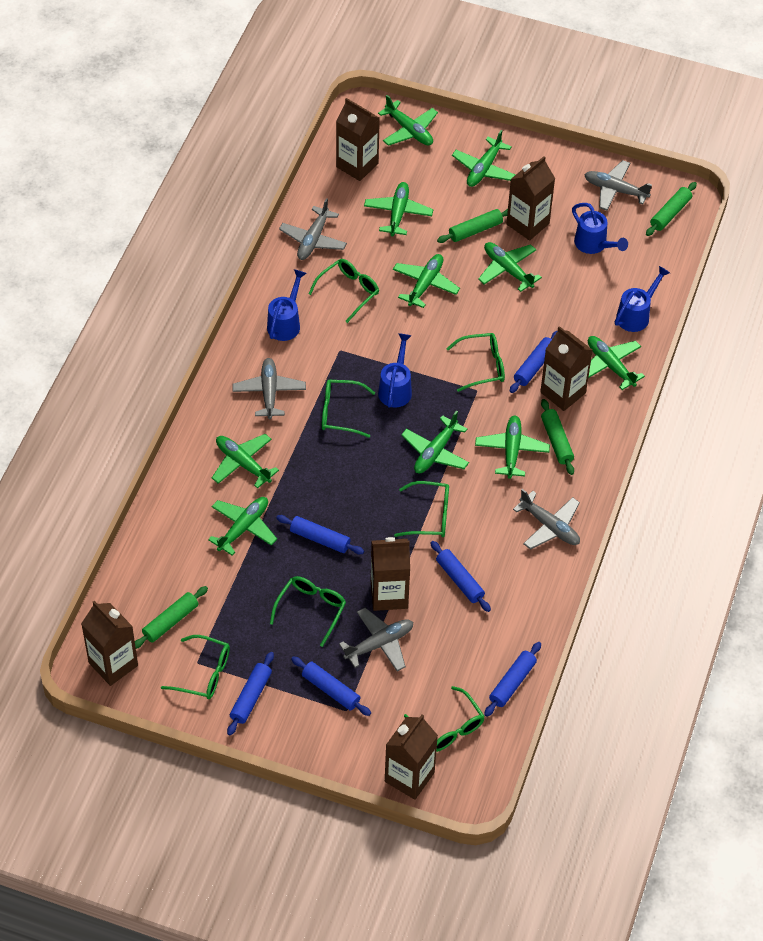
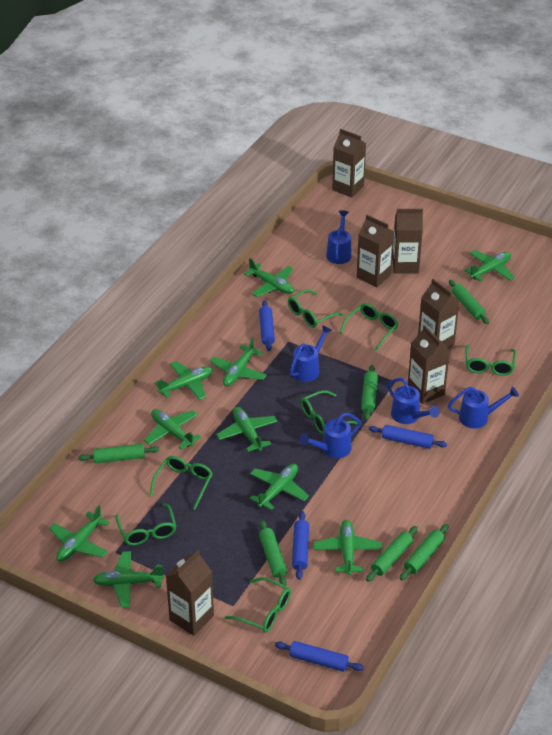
blue rolling pin: [227,652,274,735] [276,515,364,554] [291,656,371,716] [431,541,491,612] [484,642,541,717] [510,331,557,393] = 6 -> [259,300,275,351] [275,641,364,672] [292,511,309,580] [369,425,447,449] = 4
blue watering can: [267,269,307,341] [378,333,412,408] [572,203,628,254] [615,266,670,332] = 4 -> [290,325,332,382] [299,413,361,458] [326,210,352,264] [387,378,440,424] [448,386,519,428] = 5
green rolling pin: [135,586,208,649] [437,209,508,243] [541,399,574,475] [646,182,697,236] = 4 -> [78,444,159,464] [259,520,287,586] [361,365,378,420] [366,526,418,582] [400,524,449,580] [449,280,489,324] = 6
grey plane: [233,358,306,419] [279,198,347,260] [339,608,413,671] [513,489,580,550] [584,160,652,210] = 5 -> none = 0

